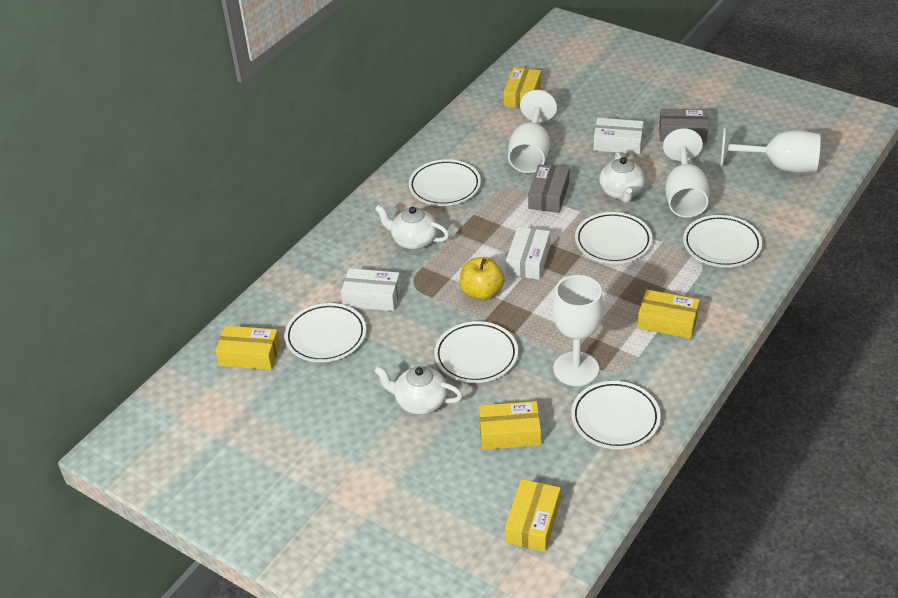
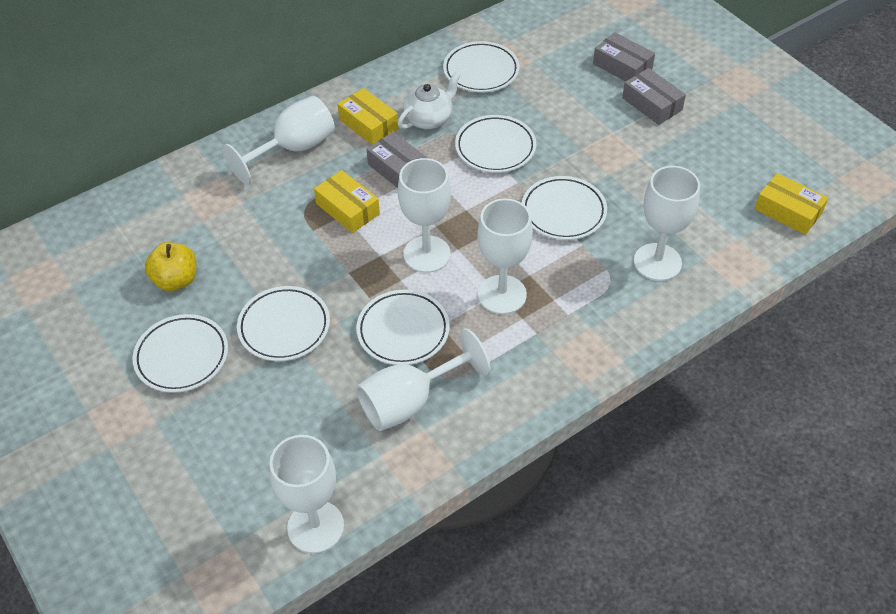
grey box: [528,164,569,213] [659,109,708,143] = 2 -> [366,132,427,188] [593,32,655,81] [622,68,686,125] = 3
white box: [341,268,401,311] [506,227,550,280] [593,118,644,154] = 3 -> none = 0
white goblet: [508,90,557,173] [553,275,604,386] [663,129,709,217] [720,127,821,173] = 4 -> [223,96,335,185] [270,435,344,554] [356,328,491,431] [398,158,451,273] [477,198,533,314] [634,166,700,281] = 6
white teapot: [374,366,463,415] [375,205,449,250] [599,152,645,203] = 3 -> [398,72,460,129] = 1
yellow box: [215,326,280,370] [479,401,541,450] [503,67,541,109] [505,479,561,552] [637,289,700,339] = 5 -> [314,170,380,233] [337,88,399,145] [755,173,828,235] = 3

